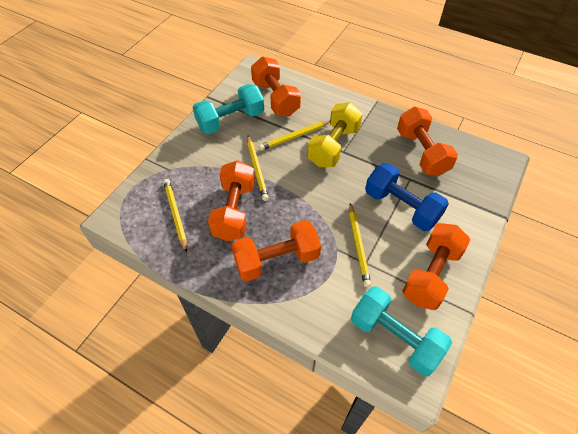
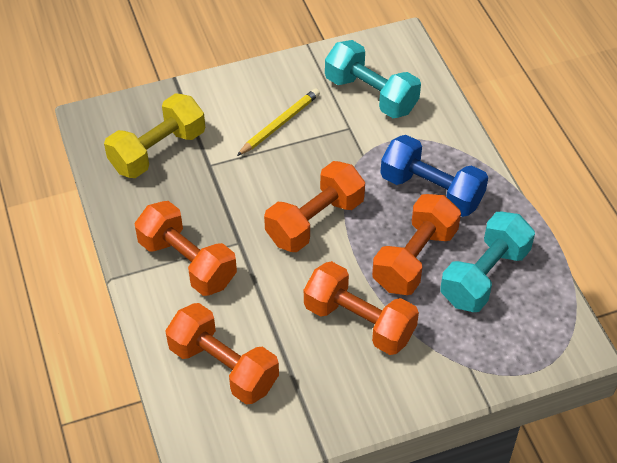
yellow pencil: [163,179,187,253] [247,136,269,201] [259,120,330,151] [349,203,371,287] = 4 -> [237,88,320,156] = 1

